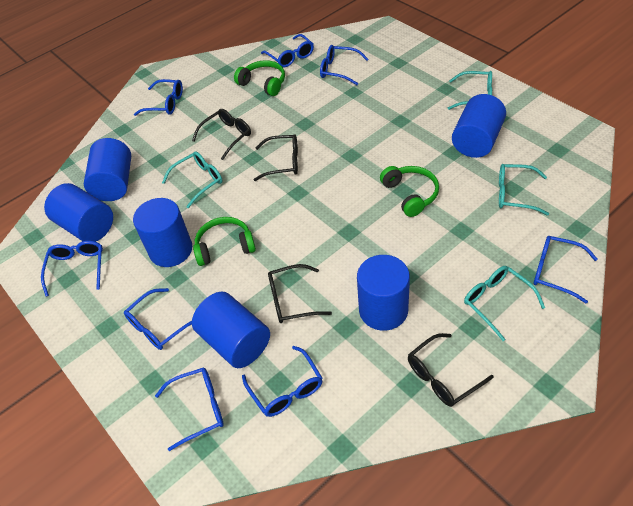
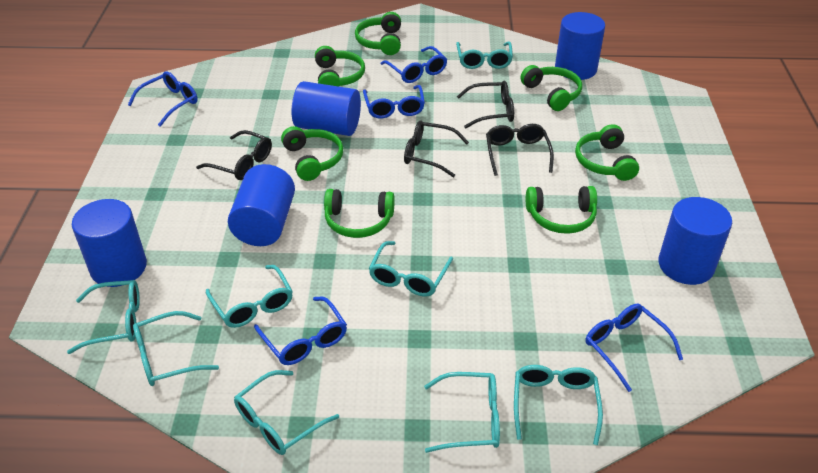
blue cylinder: [44,183,113,242] [84,138,131,201] [133,198,192,267] [192,292,270,368] [357,255,410,331] [452,94,506,158] = 6 -> [72,199,147,287] [228,164,295,246] [292,81,361,136] [555,12,605,80] [658,197,732,285] = 5
blue glasses: [41,241,103,297] [124,288,192,350] [134,79,183,116] [155,367,224,451] [242,346,322,417] [261,34,314,67] [320,45,368,85] [533,236,597,304] = 8 -> [128,71,198,127] [254,297,347,365] [363,85,425,119] [381,46,447,83] [585,303,683,392] = 5
green headphones: [193,217,256,266] [234,60,285,96] [380,166,439,217] = 3 -> [281,126,343,181] [315,46,365,86] [324,189,395,238] [355,12,401,55] [520,65,582,111] [526,186,597,234] [575,124,639,181] = 7
turquoise glasses: [162,151,223,208] [448,71,492,110] [464,266,545,341] [499,164,549,216] = 4 -> [67,280,140,354] [133,311,219,386] [206,265,293,328] [234,370,339,455] [369,241,453,296] [424,372,500,453] [456,42,513,69] [514,365,603,445] = 8

